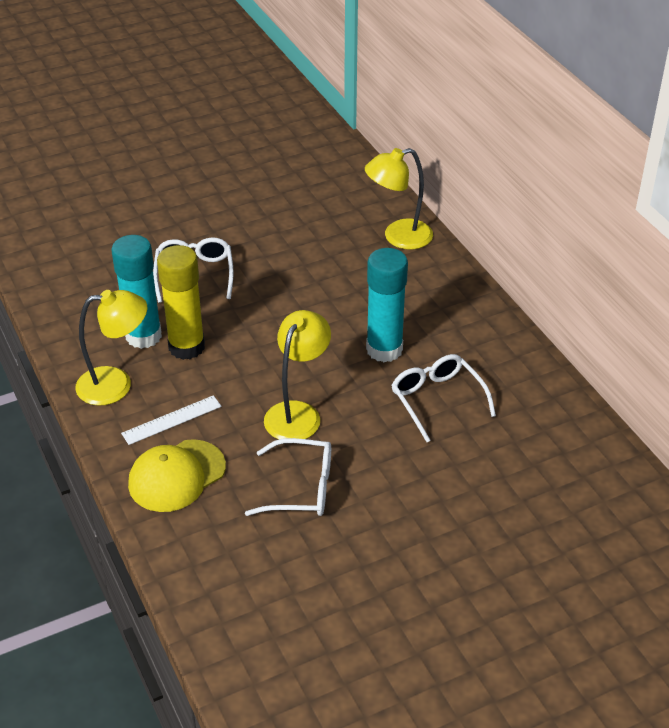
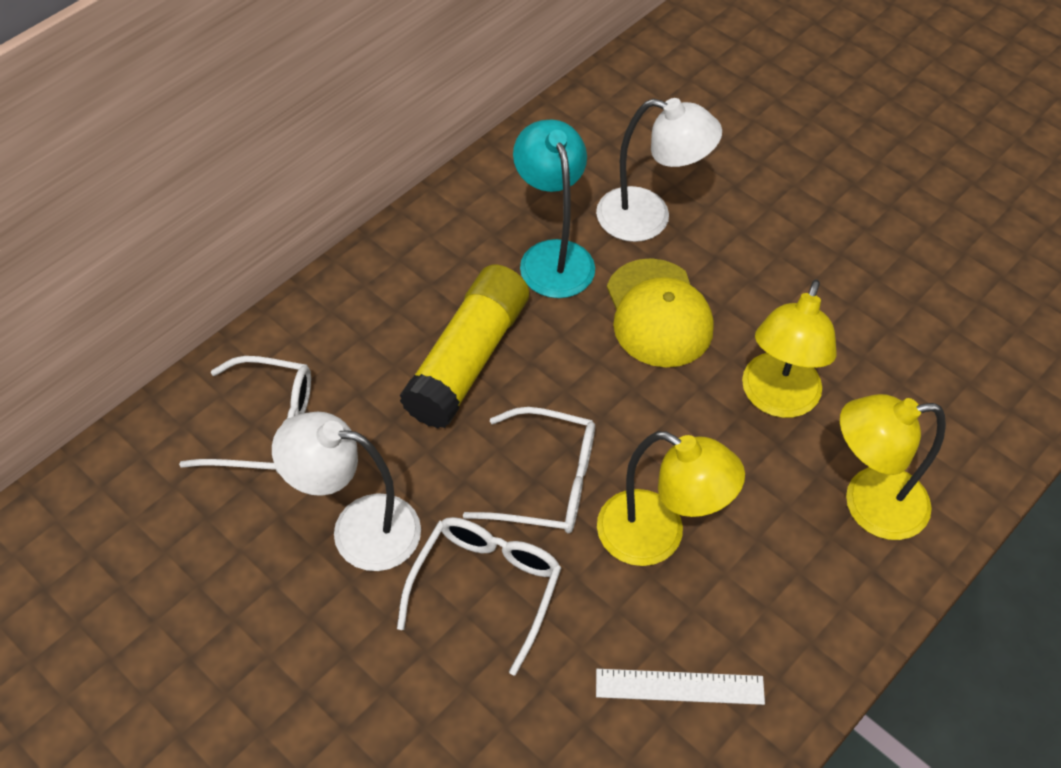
turquoise glue stick: [111,235,162,349] [366,248,408,362] = 2 -> none = 0
turquoise lamp: none = 0 -> [513,119,595,298] = 1
white lamp: none = 0 -> [272,412,421,571] [596,98,722,242] = 2

